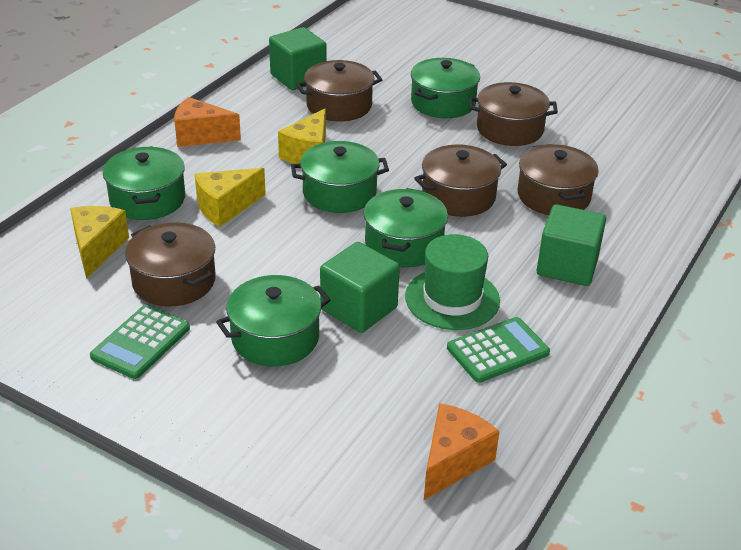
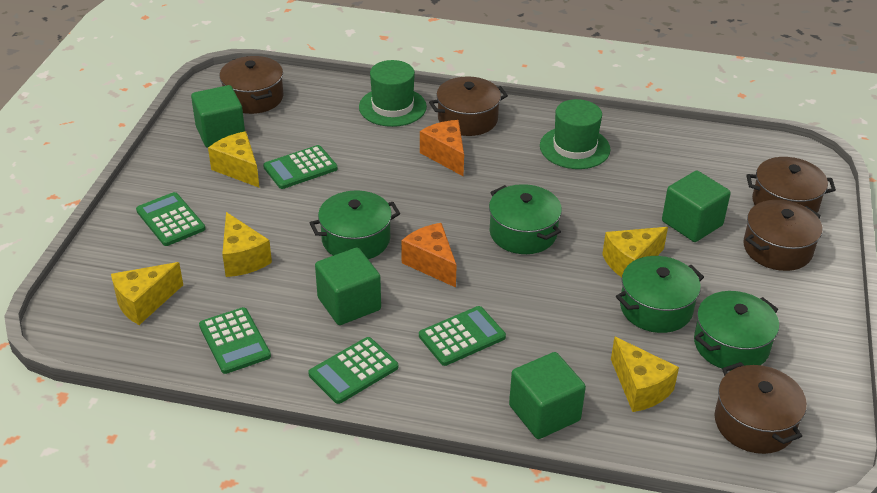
green calculator: [90,305,190,379] [447,317,550,383] = 2 -> [136,192,205,246] [199,307,271,374] [263,145,338,189] [308,337,398,404] [419,306,506,366] = 5
green cube: [269,27,327,90] [320,242,400,333] [537,204,606,286] = 3 -> [191,85,245,147] [315,247,381,325] [509,352,586,439] [662,171,731,242] = 4
green hat: [405,234,500,330] = 1 -> [359,60,427,127] [540,99,611,169] = 2
green pot: [103,146,185,220] [216,275,331,367] [291,141,389,213] [364,188,448,267] [411,58,480,118] = 5 -> [310,190,400,259] [489,184,562,254] [616,256,704,333] [694,291,779,371] = 4
yellow cheese: [70,206,129,279] [195,168,266,227] [278,109,326,164] = 3 -> [111,262,183,325] [208,131,259,187] [222,212,272,277] [602,227,668,277] [611,336,679,412] = 5

